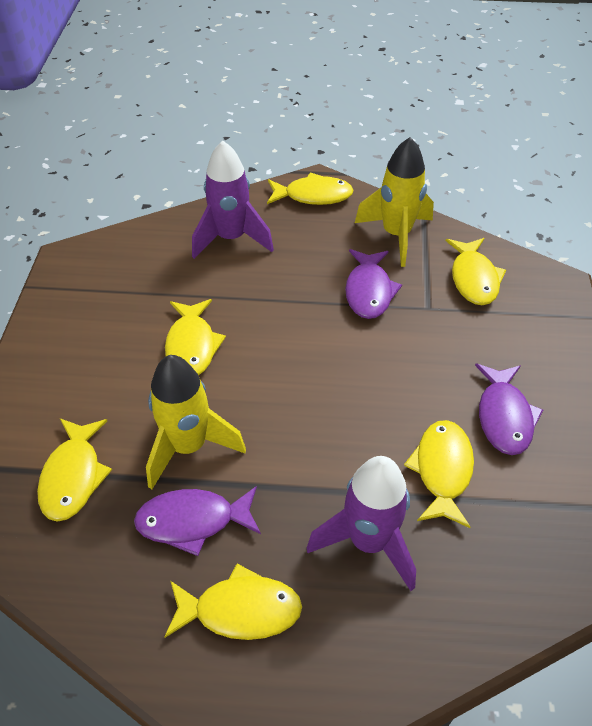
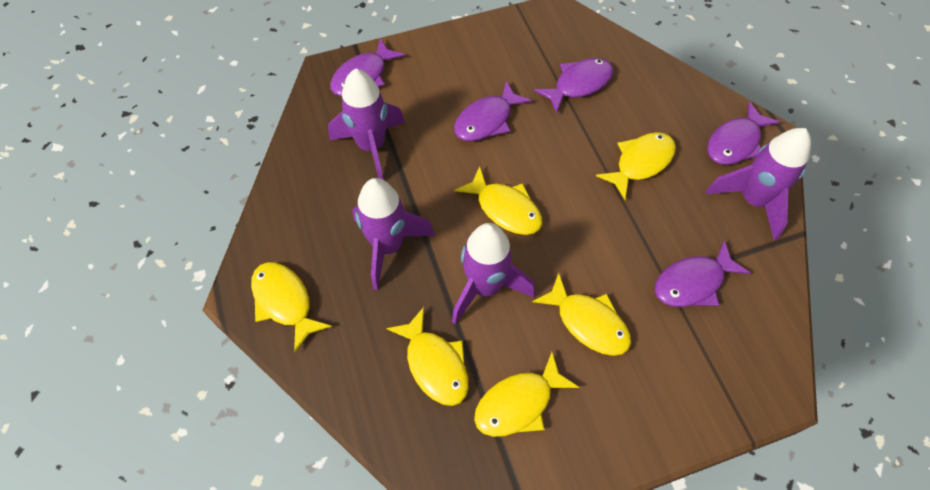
purple fish: [134,486,261,556] [345,249,402,319] [475,364,543,455] = 3 -> [330,38,405,97] [454,81,532,141] [534,58,613,114] [655,240,751,307] [707,102,780,165] = 5
purple rocket: [192,140,274,259] [307,456,416,591] = 2 -> [328,69,405,179] [352,178,435,290] [452,223,535,325] [706,128,811,241] = 4
yellow rocket: [146,355,246,489] [355,137,434,267] = 2 -> none = 0

